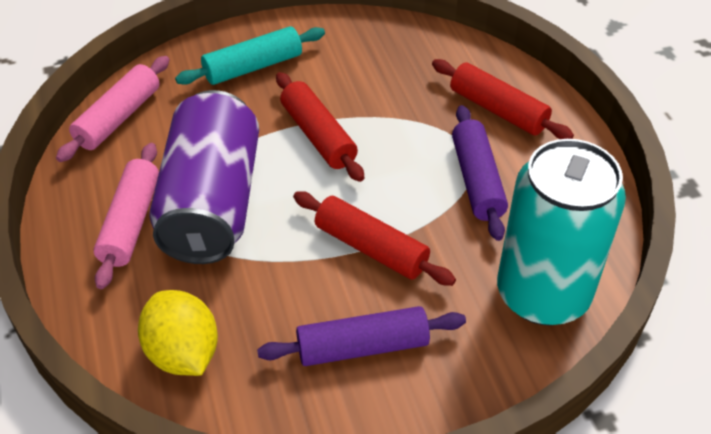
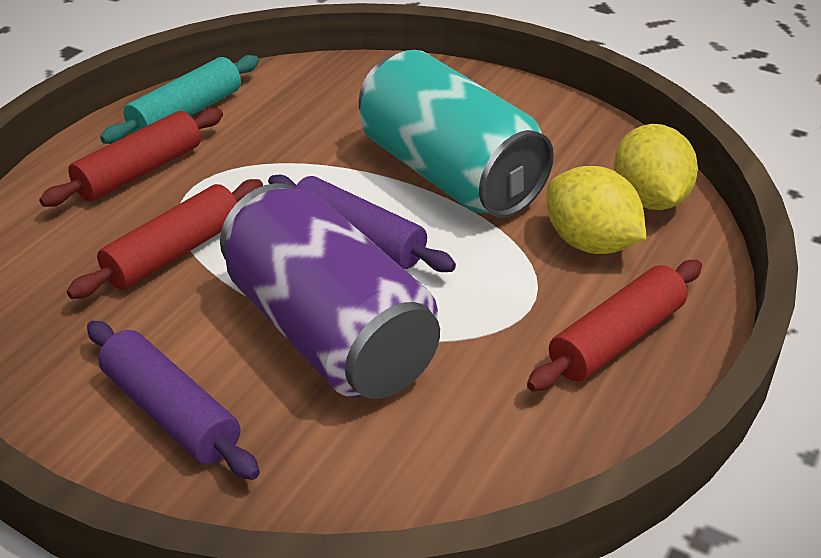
pink rolling pin: [56,56,169,162] [93,143,159,289] = 2 -> none = 0
yellow lemon: [138,290,218,376] = 1 -> [547,166,646,254] [614,124,698,210] = 2

